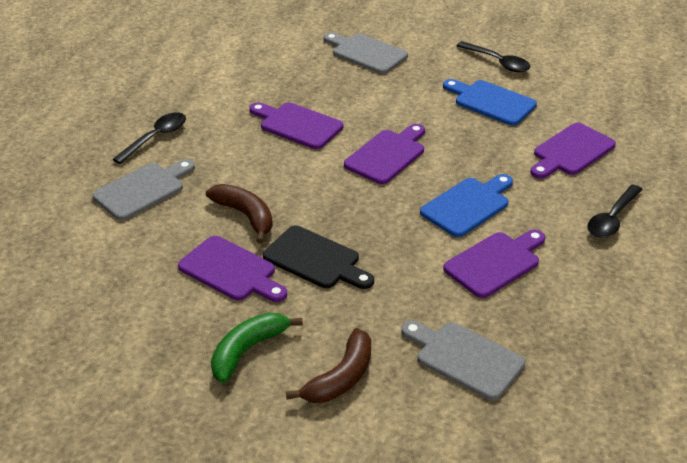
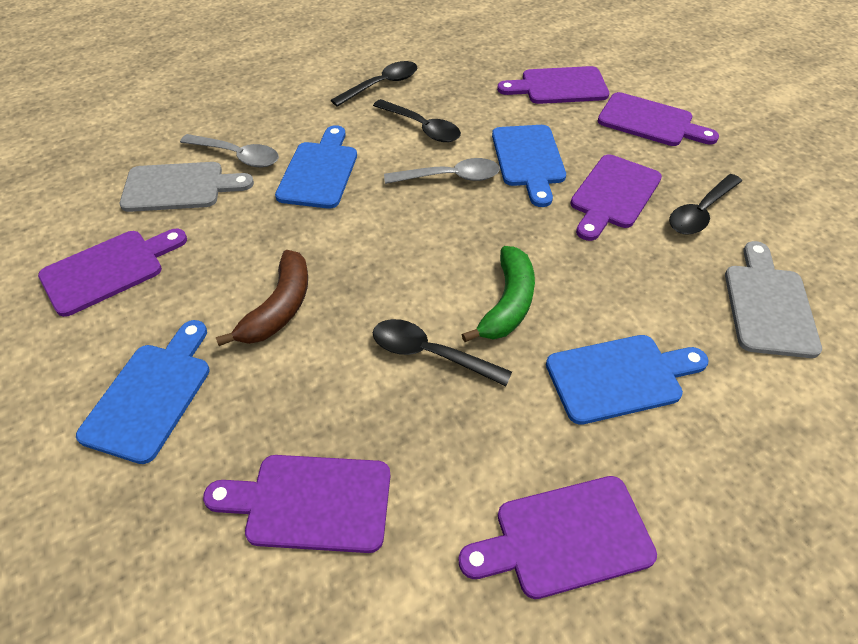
black cutting board: [263,226,374,289] = 1 -> none = 0
black spoon: [113,112,186,164] [456,41,530,72] [587,184,643,238] = 3 -> [331,61,417,107] [373,99,461,142] [373,319,512,386] [669,174,742,235] = 4
blue cutting board: [420,174,513,237] [443,79,537,126] = 2 -> [76,320,210,464] [275,125,357,209] [492,125,566,207] [546,335,709,425] = 4
brown banana: [206,184,273,244] [286,328,371,403] = 2 -> [216,250,308,346] = 1
grey cutting board: [92,159,195,220] [324,32,408,74] [401,321,525,400] = 3 -> [120,162,254,212] [725,241,822,358] = 2
grey spoon: none = 0 -> [180,134,279,167] [384,158,500,184] = 2
purple cutting board: [178,236,287,302] [249,102,343,149] [344,124,425,184] [443,230,545,298] [530,123,616,179] = 5 -> [38,229,187,317] [203,455,390,553] [458,476,657,599] [497,66,609,104] [570,154,662,241] [598,92,719,146] = 6

